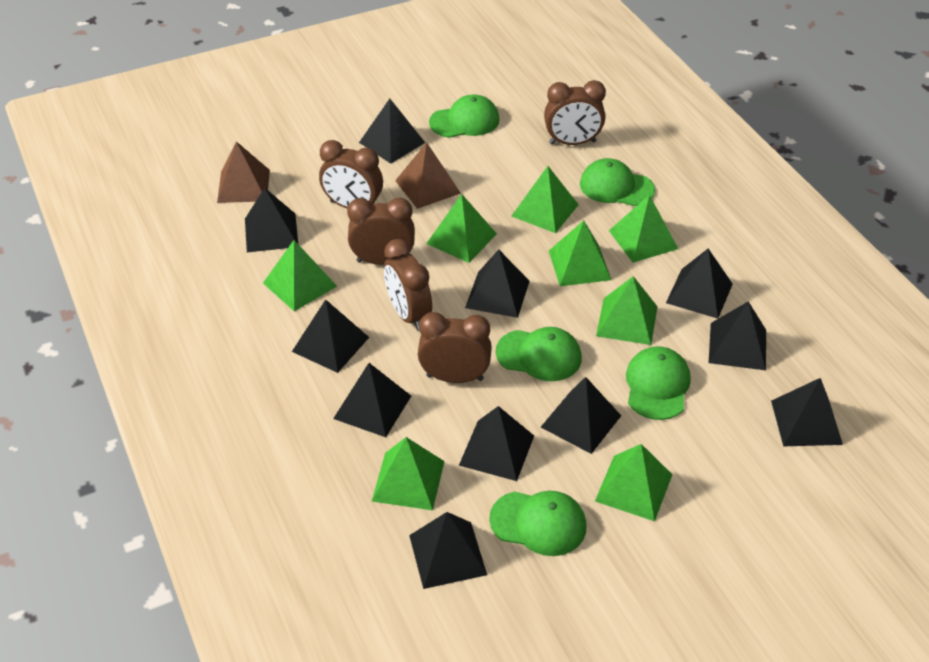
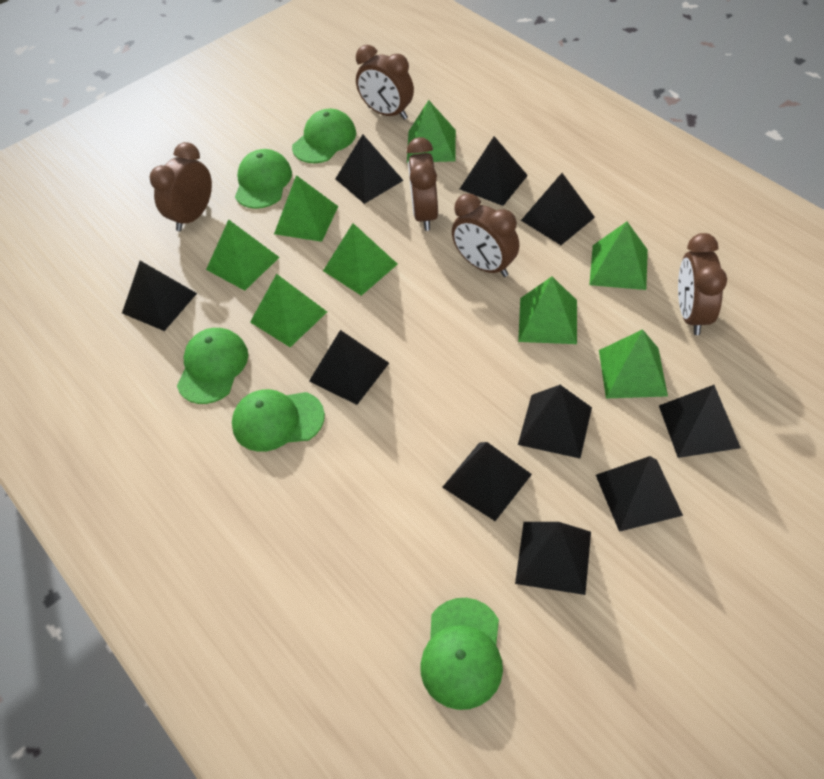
black pyramid: [245,188,298,252] [292,299,369,373] [333,363,411,437] [359,99,425,164] [409,512,487,589] [459,406,534,481] [465,250,530,318] [541,377,621,454] [666,249,733,319] [709,301,766,370] [771,378,843,446] = 11 -> [122,261,197,331] [309,330,389,405] [335,134,404,204] [442,442,532,521] [460,136,528,206] [515,522,591,595] [518,385,592,458] [521,173,595,245] [596,456,683,532] [659,385,741,458] = 10
brown pyramid: [217,141,270,203] [395,142,461,209] = 2 -> none = 0

